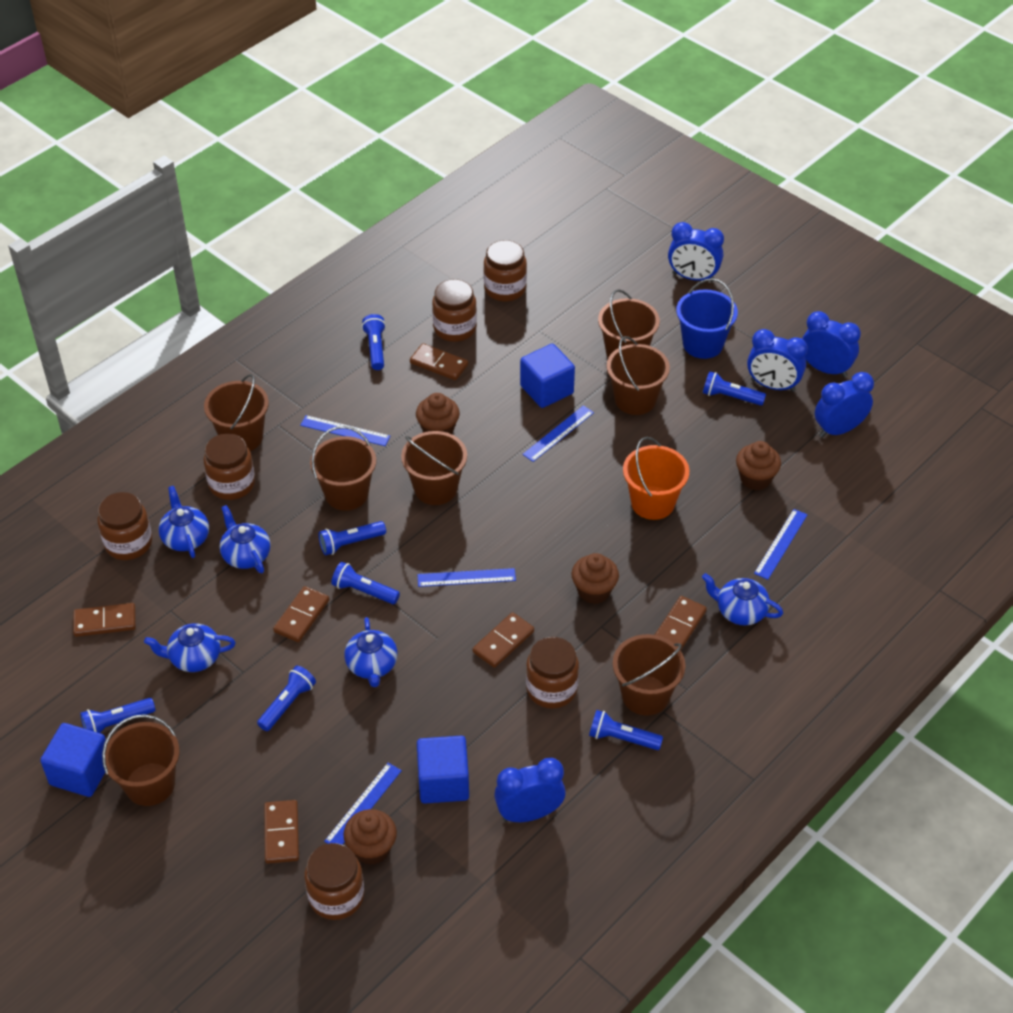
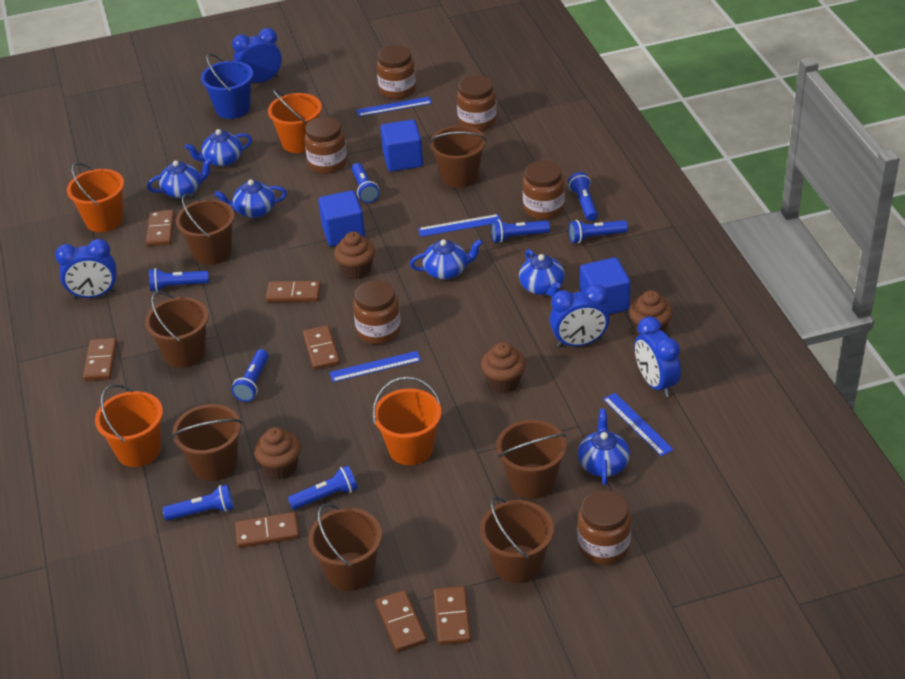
blue clock: [494,758,566,822] [668,222,724,282] [747,329,808,392] [802,311,861,377] [815,372,874,438] = 5 -> [55,239,117,299] [232,28,282,83] [550,284,610,348] [634,316,681,397] = 4
blue flashlight: [80,698,155,733] [257,666,316,731] [319,521,386,555] [331,562,400,604] [362,314,386,370] [589,710,663,750] [703,371,766,406] = 7 -> [149,268,209,292] [163,484,234,521] [232,349,269,402] [288,465,358,510] [352,163,380,203] [491,219,550,243] [568,172,598,221] [569,220,628,243] = 8
blue ruler: [300,415,390,446] [324,763,402,845] [417,568,516,587] [522,405,594,462] [754,509,808,580] = 5 -> [329,351,421,382] [356,97,432,117] [418,214,501,237] [603,393,674,456] = 4
blue teapot: [144,623,236,672] [158,486,209,558] [219,505,271,573] [344,617,398,687] [702,573,783,625] = 5 -> [147,158,213,198] [185,129,252,167] [215,179,287,218] [410,239,483,280] [519,249,565,297] [578,409,630,485] = 6
brown domino: [73,603,136,637] [264,800,299,864] [273,586,329,642] [410,343,468,380] [472,612,534,668] [655,596,707,651] = 6 -> [83,338,117,381] [146,210,175,246] [235,512,299,548] [266,281,321,302] [303,325,340,370] [376,590,427,652] [433,586,471,645] = 7
orange bucket: [623,437,689,520] = 1 -> [67,162,124,232] [95,384,163,467] [268,89,322,153] [372,376,441,465] = 4

